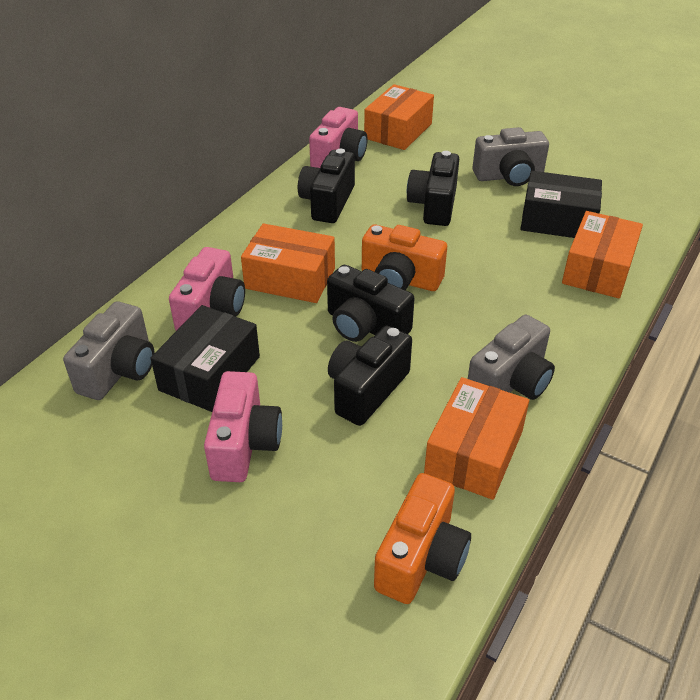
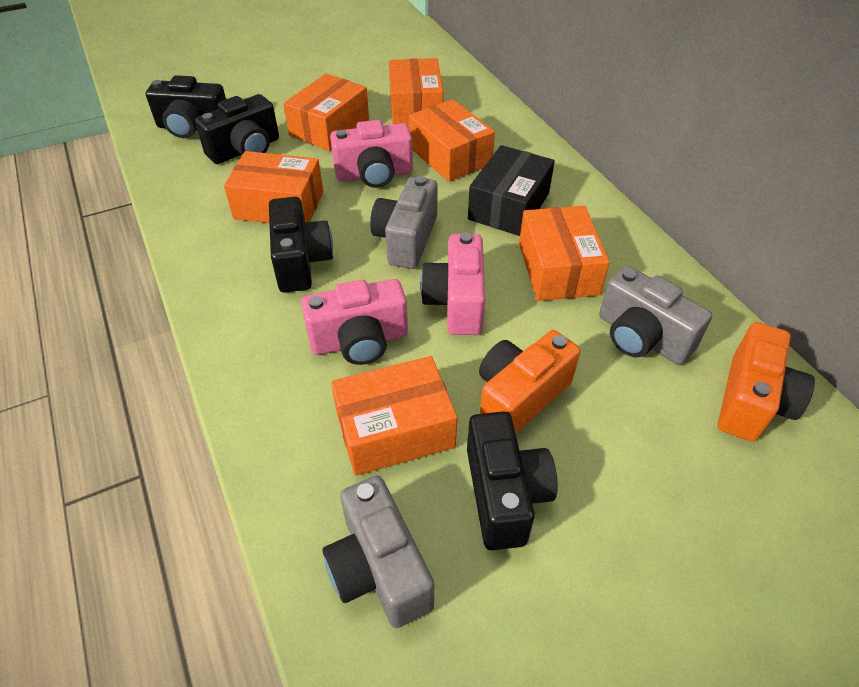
black box: [151,305,260,412] [520,171,602,238] = 2 -> [468,145,555,236] = 1
orange box: [241,223,335,303] [364,84,434,150] [424,377,529,500] [562,211,643,298] = 4 -> [224,151,323,223] [283,74,369,151] [331,356,457,476] [389,58,443,125] [409,99,495,182] [519,206,610,301] = 6

